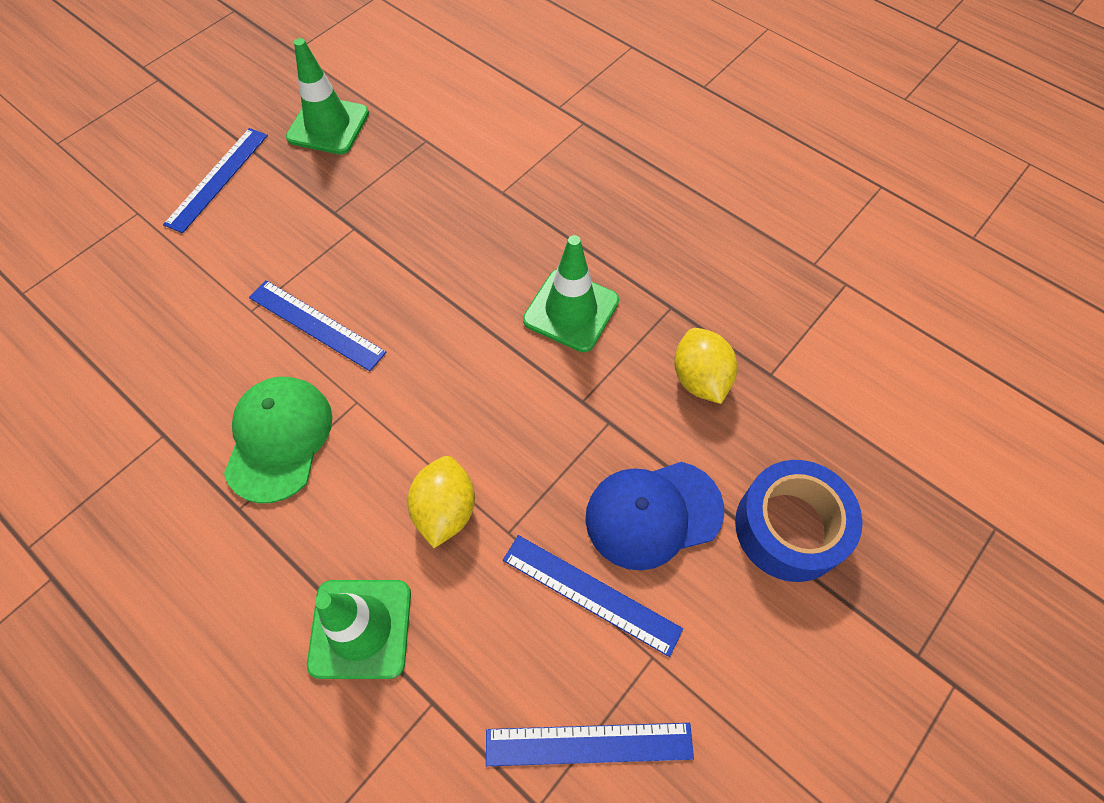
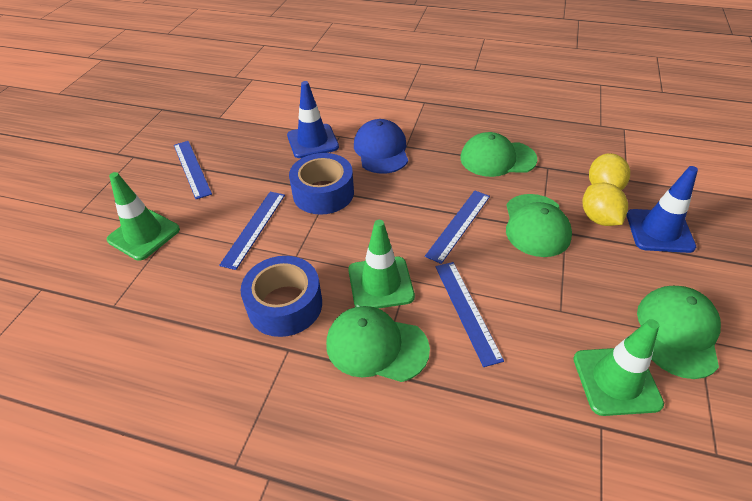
blue tape: [735,460,863,582] = 1 -> [240,256,322,337] [289,153,354,215] = 2
blue traffic cone: none = 0 -> [287,81,339,158] [627,166,698,253] = 2
green cap: [224,377,333,503] = 1 -> [326,306,430,382] [460,132,537,177] [506,194,572,257] [637,286,721,379] = 4

